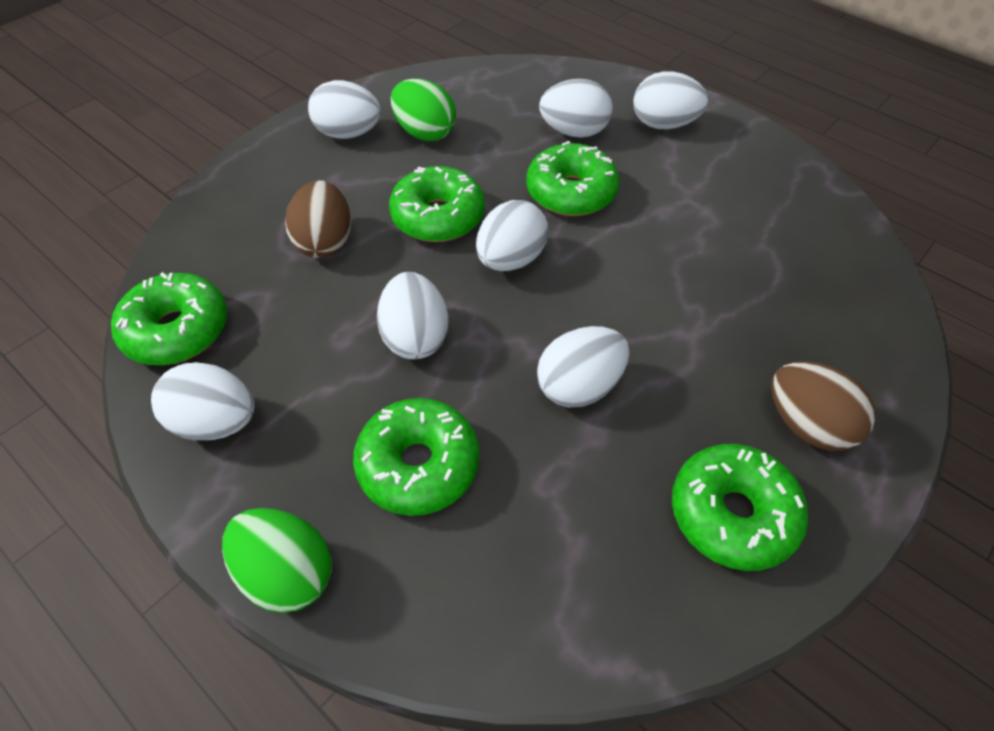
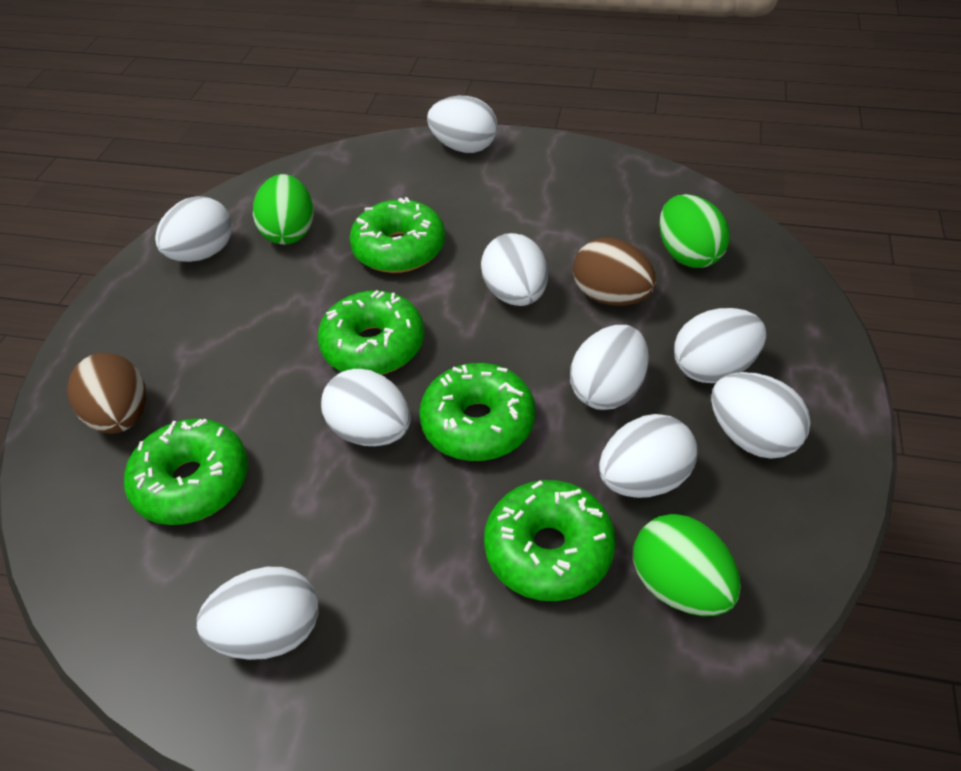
green egg: [222,508,332,613] [391,79,456,141] = 2 -> [253,174,314,244] [633,514,741,616] [659,194,730,268] = 3
white egg: [151,362,255,440] [308,80,381,139] [377,272,449,359] [476,200,549,271] [537,326,630,407] [539,79,613,138] [633,71,708,129] = 7 -> [155,196,232,262] [197,567,319,660] [321,369,411,446] [427,96,498,153] [481,233,548,306] [570,325,649,410] [599,414,697,498] [674,308,766,383] [711,372,811,459] = 9

